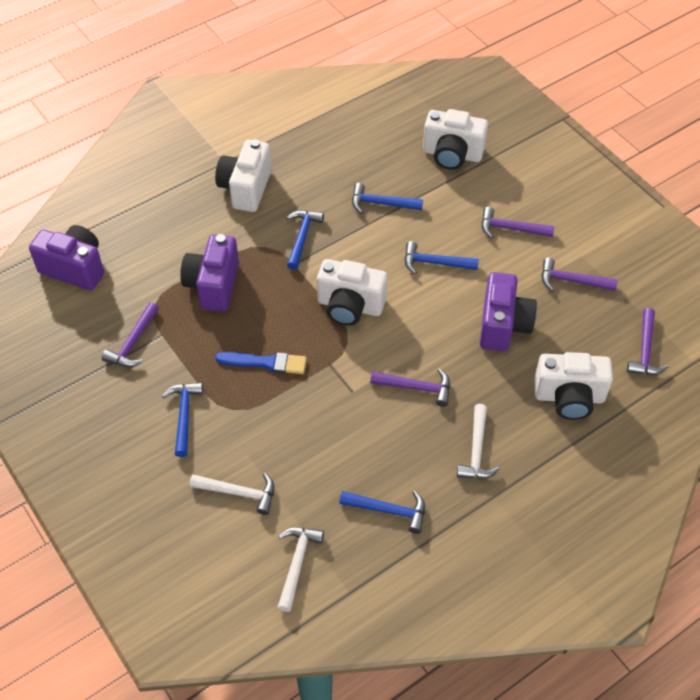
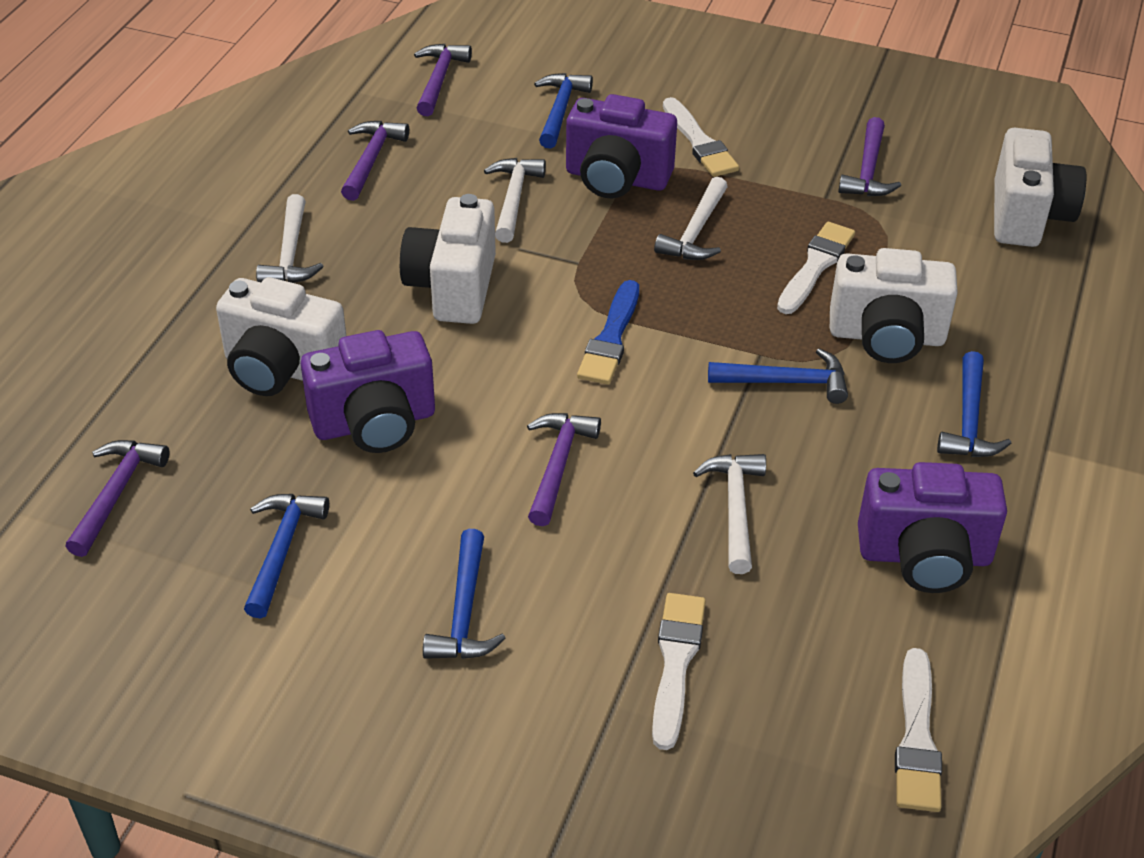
white brush: none = 0 -> [652,593,706,750] [663,97,739,177] [777,222,855,314] [895,648,942,812] = 4
white hammer: [190,473,274,515] [277,527,324,612] [457,404,500,479] = 3 -> [256,194,324,283] [484,158,546,243] [654,177,728,260] [693,454,766,574] = 4

